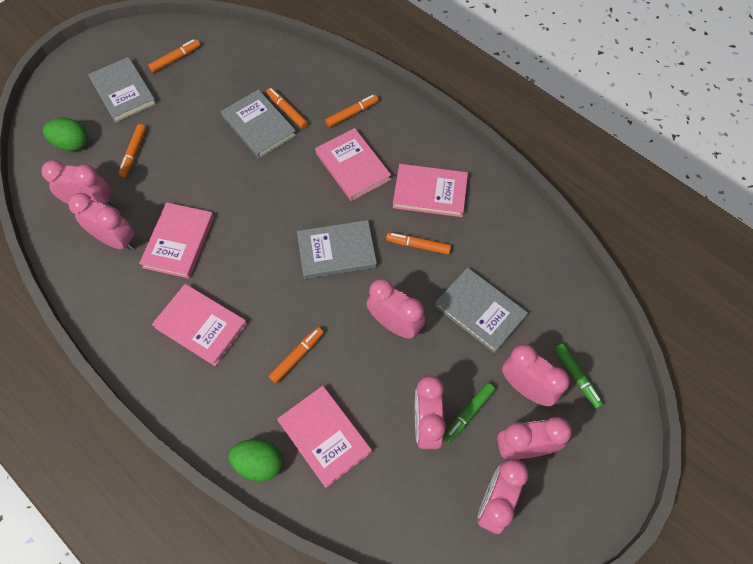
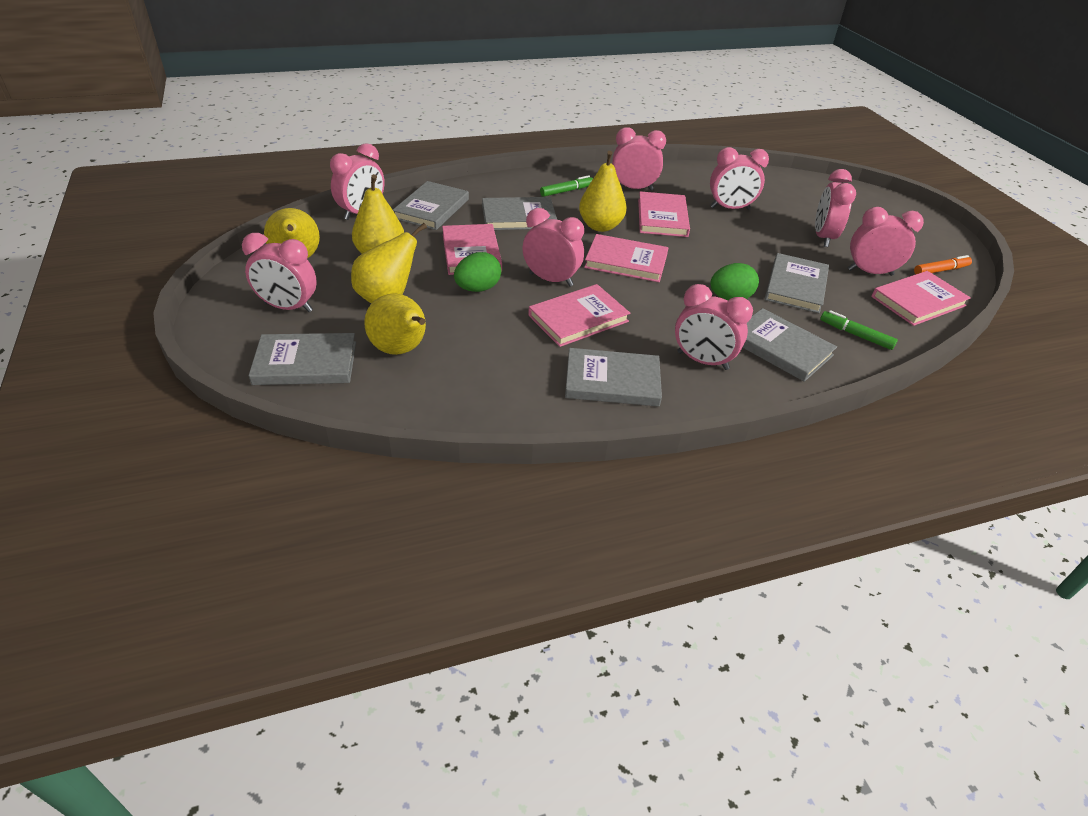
grey book: [88,57,157,123] [221,89,297,159] [297,220,377,279] [435,268,528,353] = 4 -> [249,333,356,385] [393,181,469,230] [482,197,557,230] [565,348,662,406] [742,308,837,382] [764,253,829,313] = 6
orange marker: [118,124,146,177] [148,39,200,73] [266,88,308,129] [269,327,324,383] [325,94,378,127] [386,232,451,255] = 6 -> [914,255,972,274] = 1
pink clock: [41,160,113,207] [69,193,135,250] [366,279,425,339] [415,375,446,449] [478,459,528,534] [497,417,572,459] [502,344,570,406] = 7 -> [242,233,317,312] [330,143,385,220] [522,208,584,287] [612,127,666,191] [675,284,753,370] [710,147,769,210] [815,169,856,247] [848,207,924,276] = 8
yellow pear: none = 0 -> [264,208,320,258] [351,223,427,303] [352,174,404,254] [364,293,426,355] [579,151,627,232] = 5

